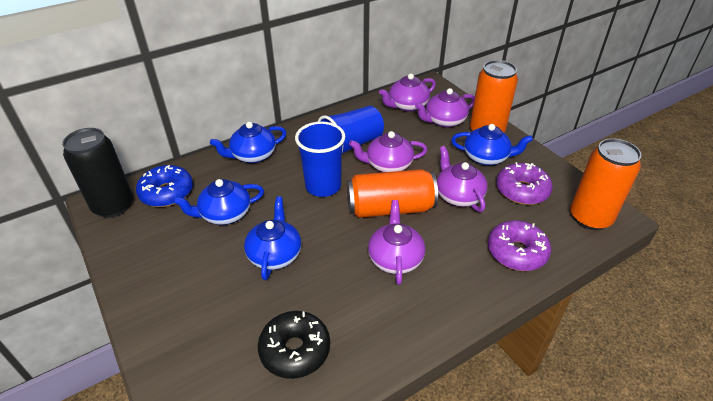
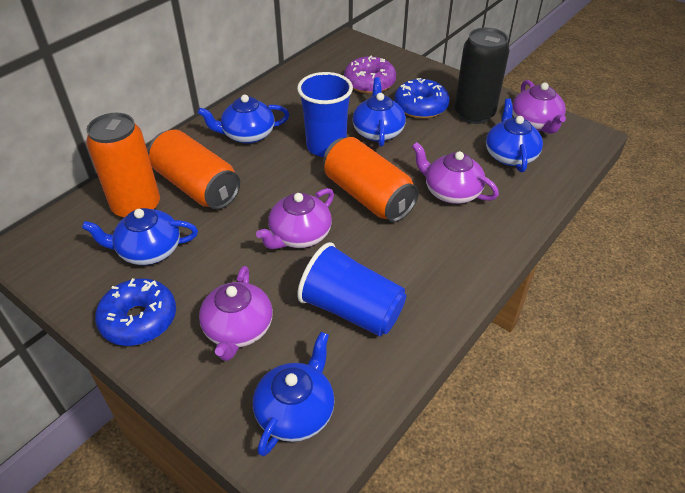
black donut: [258,311,330,379] = 1 -> none = 0
blue donut: [136,165,193,207] = 1 -> [95,278,176,346] [394,78,450,119] = 2
blue teapot: [173,179,264,225] [210,122,287,163] [244,196,301,280] [451,124,533,165] = 4 -> [82,208,198,265] [198,94,289,144] [253,332,335,456] [353,77,406,147] [486,98,543,172] = 5
purple donut: [488,220,551,271] [496,162,553,205] = 2 -> [344,56,396,94] = 1
purple teapot: [349,131,427,172] [368,200,425,285] [379,73,436,112] [415,88,475,127] [437,146,488,212] = 5 -> [199,266,273,361] [256,188,334,249] [412,142,499,204] [512,80,566,134] = 4

